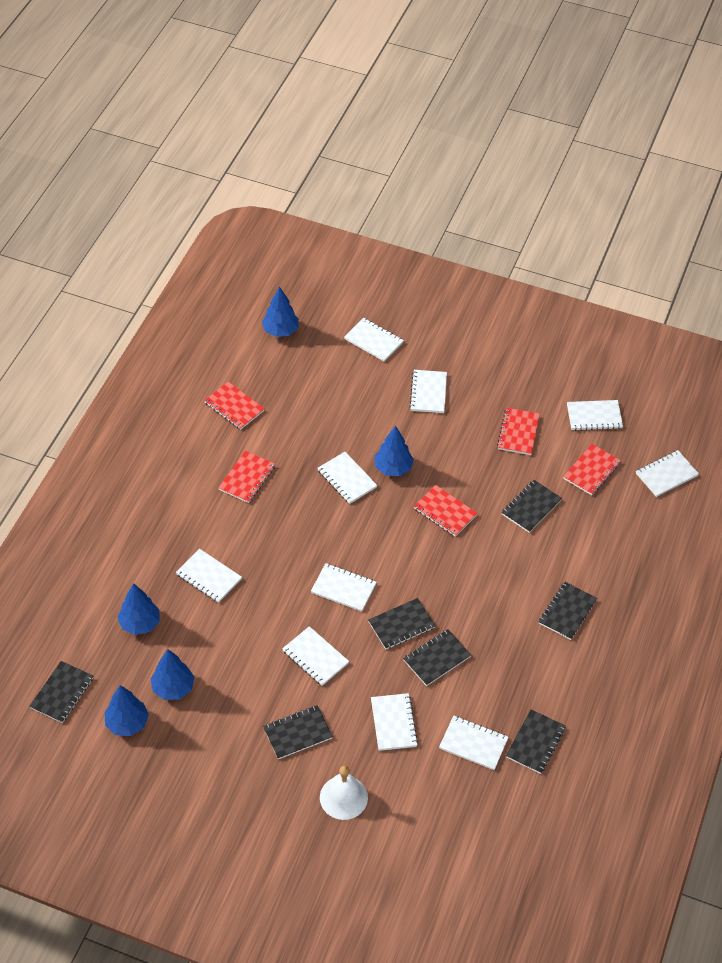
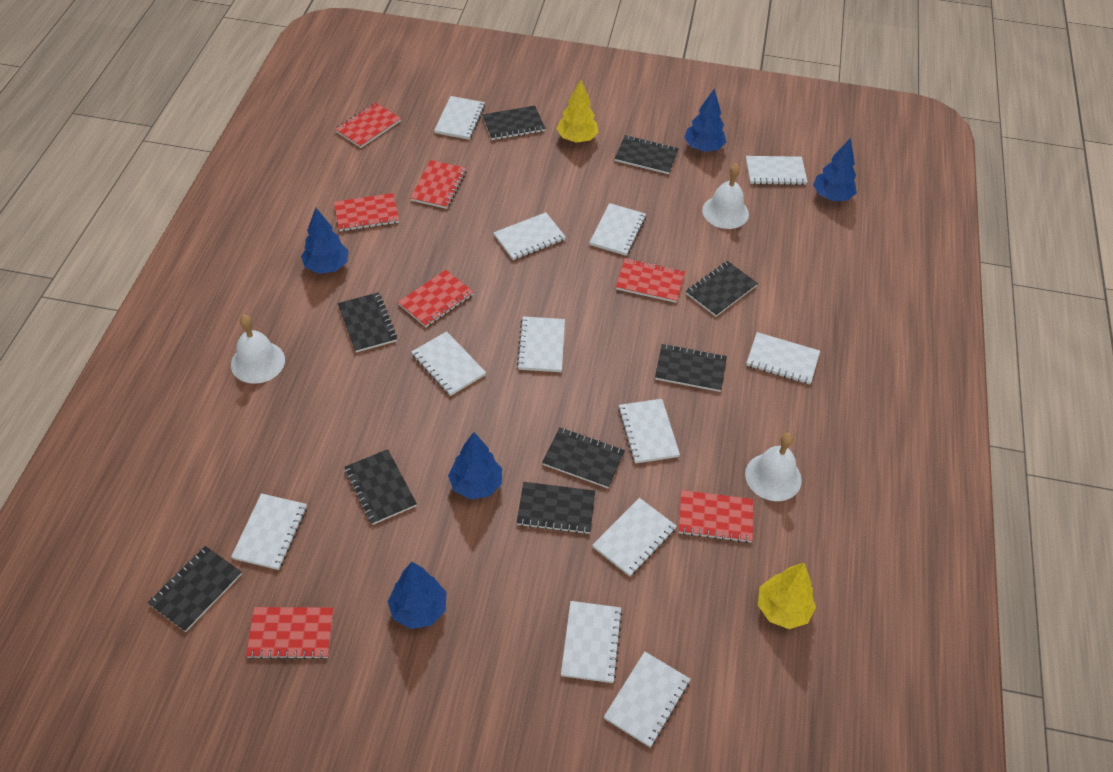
black notebook: [29,661,93,723] [263,705,333,759] [368,598,436,649] [403,629,471,686] [501,480,562,533] [506,710,566,774] [539,582,597,640] = 7 -> [148,546,242,632] [338,292,397,352] [344,449,417,525] [482,106,545,140] [517,482,595,534] [542,427,625,488] [615,135,679,174] [655,344,727,392] [686,261,758,317] = 9
red notebook: [204,382,265,430] [218,451,275,503] [414,485,478,537] [497,408,540,455] [563,444,621,495] = 5 -> [246,607,334,659] [334,193,399,231] [335,102,401,148] [398,270,474,327] [410,160,466,209] [616,258,685,303] [678,490,754,543] = 7
white bell: [320,766,368,820] = 1 -> [231,315,285,384] [702,164,749,229] [745,433,802,501] = 3
white notebook: [176,549,242,603] [282,626,349,686] [311,563,376,612] [318,452,377,504] [344,318,404,362] [371,693,418,751] [409,370,447,413] [439,716,509,770] [567,400,623,431] [636,450,699,497] = 10 -> [231,493,307,570] [411,331,486,396] [434,96,485,140] [494,212,566,260] [517,316,565,372] [561,601,623,683] [589,203,646,256] [592,498,677,577] [604,652,691,747] [618,399,680,464] [746,156,808,185] [746,332,820,384] = 12
yellow tree: none = 0 -> [557,80,598,142] [758,563,816,629] = 2

